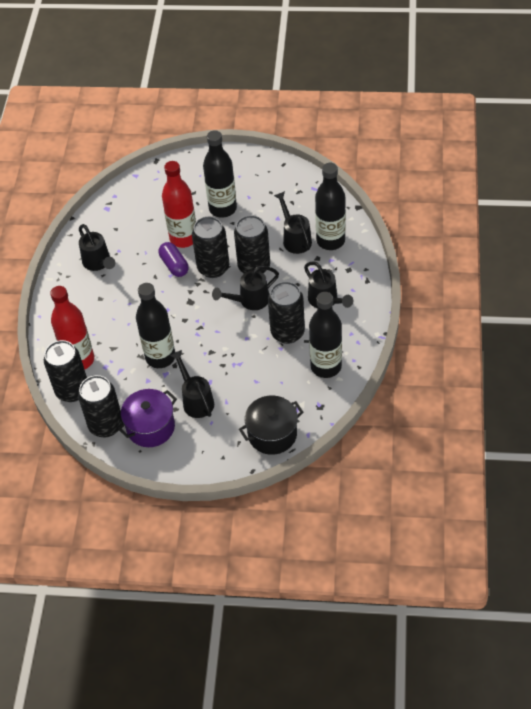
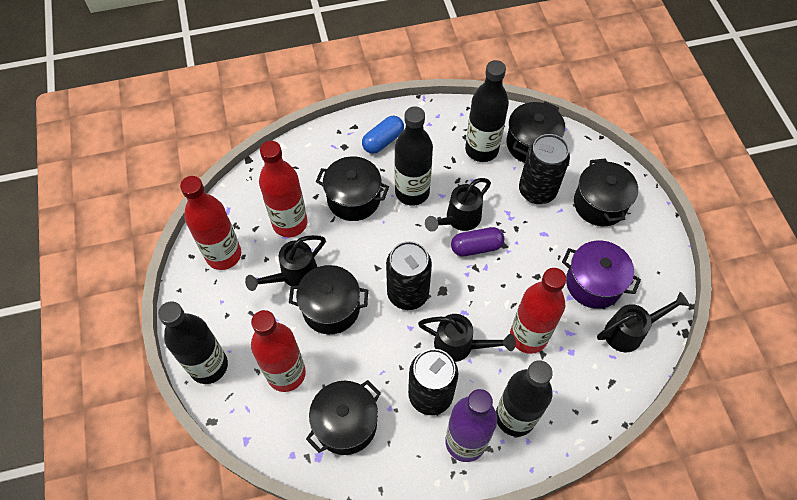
black can: [44,340,87,402] [78,375,123,437] [192,217,229,278] [234,215,270,273] [268,281,305,344] = 5 -> [386,241,432,310] [408,349,458,415] [519,134,570,204] = 3
black pot: [239,395,304,455] = 1 -> [289,265,368,334] [306,380,381,455] [316,156,389,221] [506,101,565,163] [574,158,638,226] = 5
black watering can: [79,224,115,271] [170,350,214,418] [212,265,279,310] [274,191,312,254] [304,261,353,308] = 5 -> [245,235,325,291] [418,314,516,362] [425,178,491,232] [597,292,690,352] = 4
blue capsule: none = 0 -> [362,116,404,154] = 1
purple bottle: none = 0 -> [445,389,497,462] = 1
red bottle: [50,286,94,370] [162,161,196,248] = 2 -> [180,176,241,270] [251,310,306,392] [259,141,308,237] [510,268,566,354] = 4

